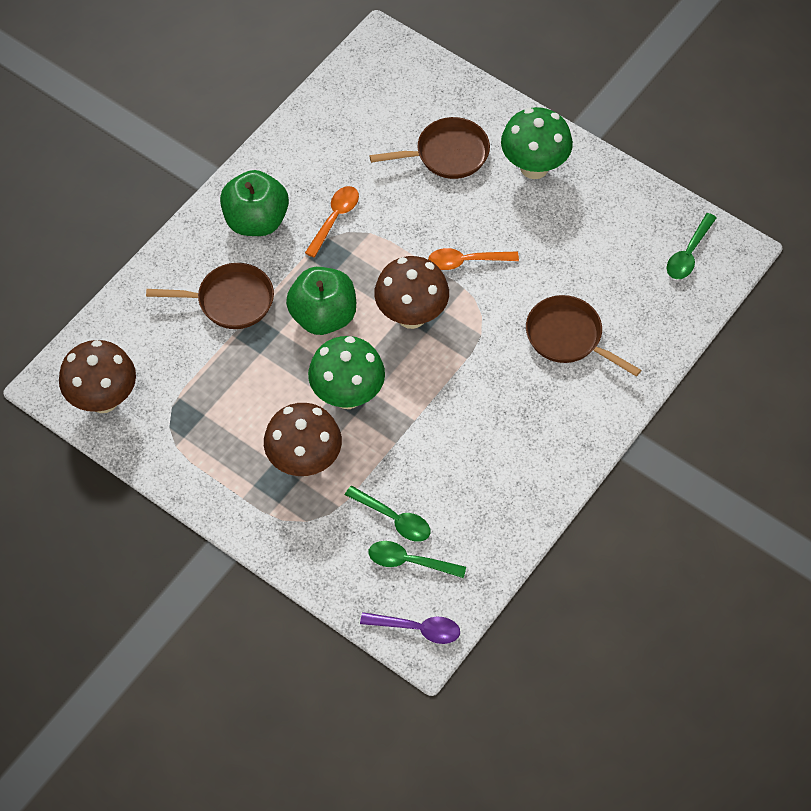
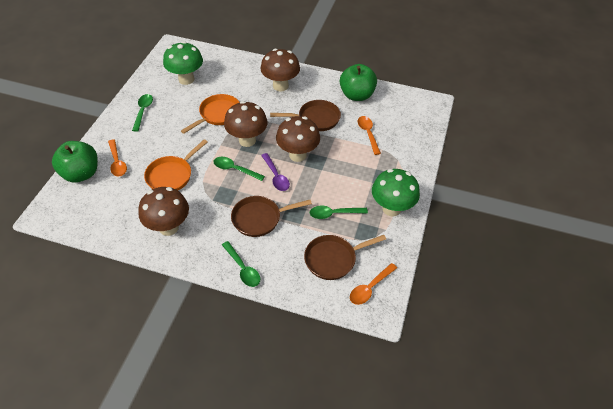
brown mushroom: [59,340,136,413] [264,403,342,476] [374,256,449,329] = 3 -> [138,187,189,236] [224,101,268,147] [260,49,300,92] [276,116,320,162] = 4
green spoon: [345,486,430,542] [368,541,466,578] [667,213,717,279] = 3 -> [132,94,153,132] [213,157,265,181] [222,241,260,287] [310,206,368,219] = 4
orange pan: none = 0 -> [144,139,207,190] [181,94,240,134] = 2
orange spoon: [305,186,359,258] [428,248,519,270] = 2 -> [108,139,127,177] [350,263,397,305] [358,116,381,155] = 3

